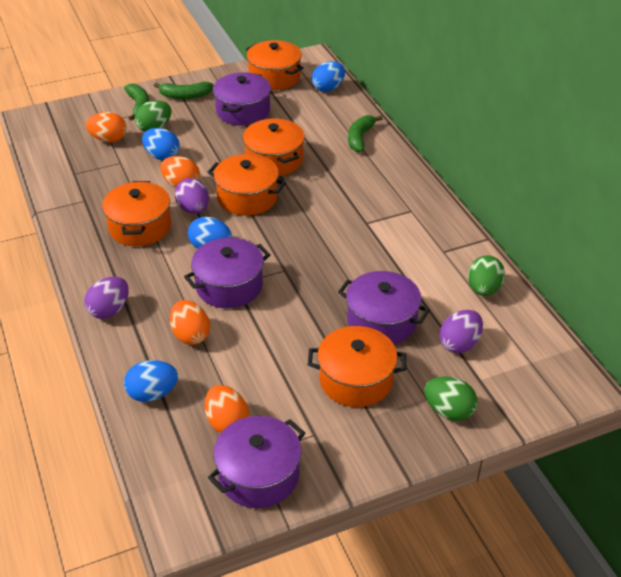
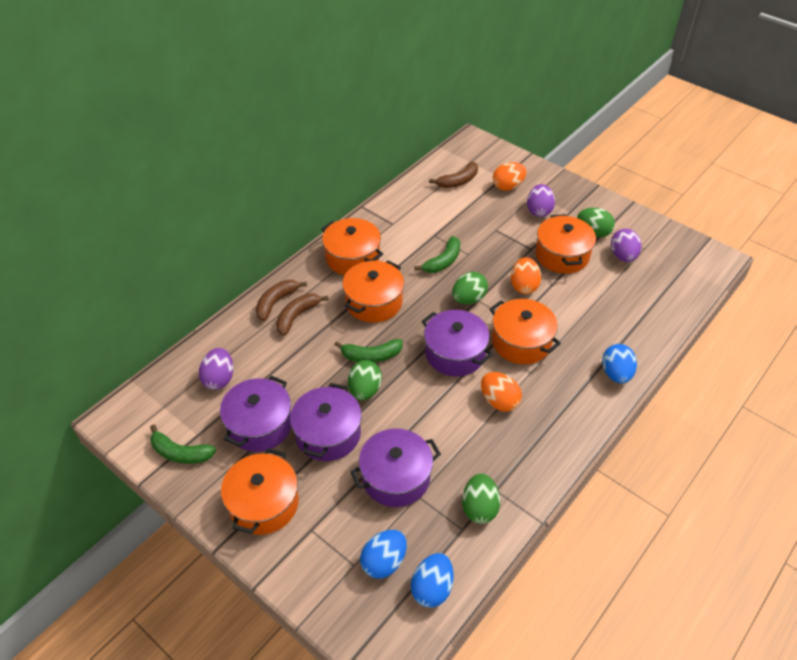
blue egg: [124,360,178,402] [142,128,180,160] [188,217,232,248] [312,61,345,92] = 4 -> [360,530,407,579] [411,553,454,607] [602,344,637,383] = 3
brown banana: none = 0 -> [256,280,307,321] [276,293,329,336] [429,162,478,188] = 3
green egg: [135,100,171,132] [424,376,478,421] [468,255,505,296] = 3 -> [348,360,382,400] [452,272,488,304] [462,473,500,524] [577,208,615,238] = 4
orange egg: [86,112,127,143] [160,156,200,188] [170,300,210,345] [205,385,249,433] = 4 -> [481,372,522,412] [493,162,526,191] [511,257,541,294] = 3

